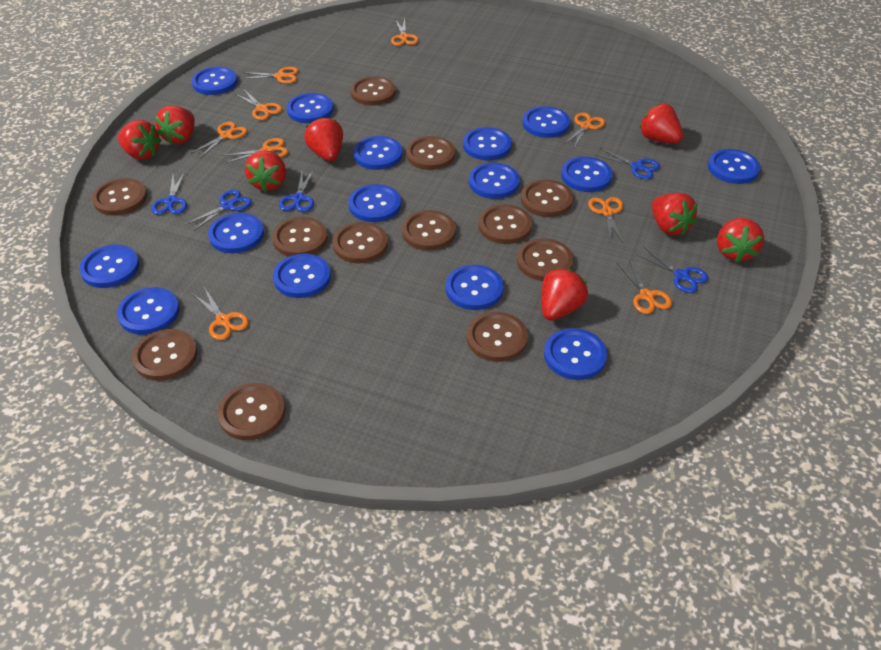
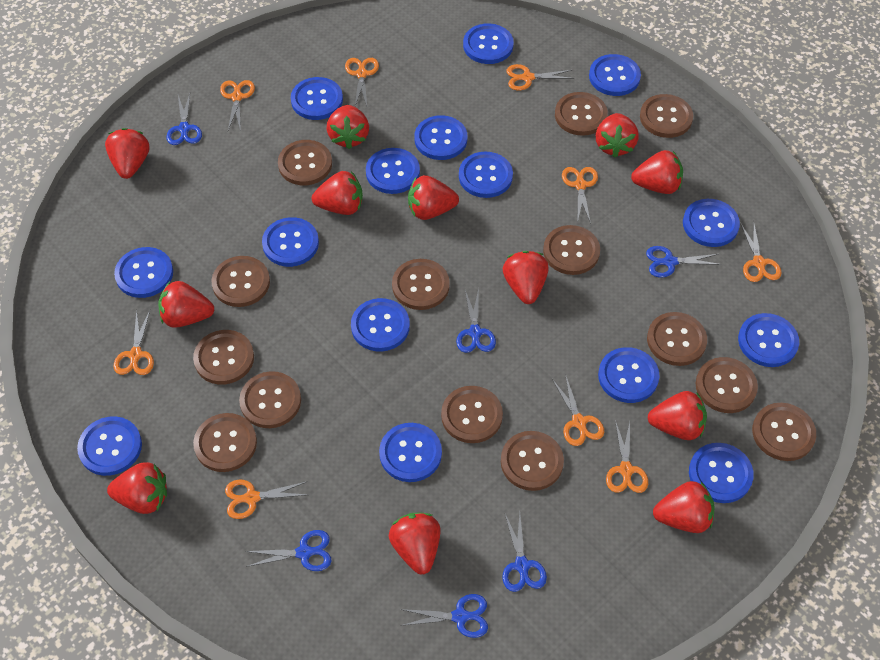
blue scissors: [151,172,187,215] [185,190,252,231] [279,169,314,212] [595,148,660,179] [636,247,709,293] = 5 -> [166,94,202,145] [245,530,331,571] [400,594,488,638] [456,288,496,353] [502,513,547,592] [646,246,722,277] = 6
brown button: [92,178,147,216] [132,329,197,381] [217,383,285,440] [272,217,328,257] [333,222,388,263] [350,76,396,106] [402,210,456,251] [406,136,455,170] [467,312,528,362] [478,204,532,244] [517,238,574,281] [521,179,573,217] = 12 -> [193,330,254,385] [193,413,257,472] [211,256,270,307] [239,371,301,428] [278,140,332,185] [392,259,450,310] [441,386,503,443] [501,431,564,491] [543,225,600,275] [555,92,608,136] [640,94,693,138] [647,312,707,366] [696,357,758,413] [752,403,816,461] = 14
red strawberry: [118,120,162,160] [155,106,195,145] [245,150,286,192] [304,117,343,161] [541,268,588,321] [639,103,683,144] [652,193,698,235] [717,218,764,263] = 8 -> [105,128,150,179] [107,462,167,514] [158,281,215,328] [312,171,363,215] [327,105,369,149] [389,513,440,574] [408,175,459,220] [503,251,549,304] [596,113,639,158] [631,150,683,194] [648,391,707,440] [653,481,715,533] = 12

